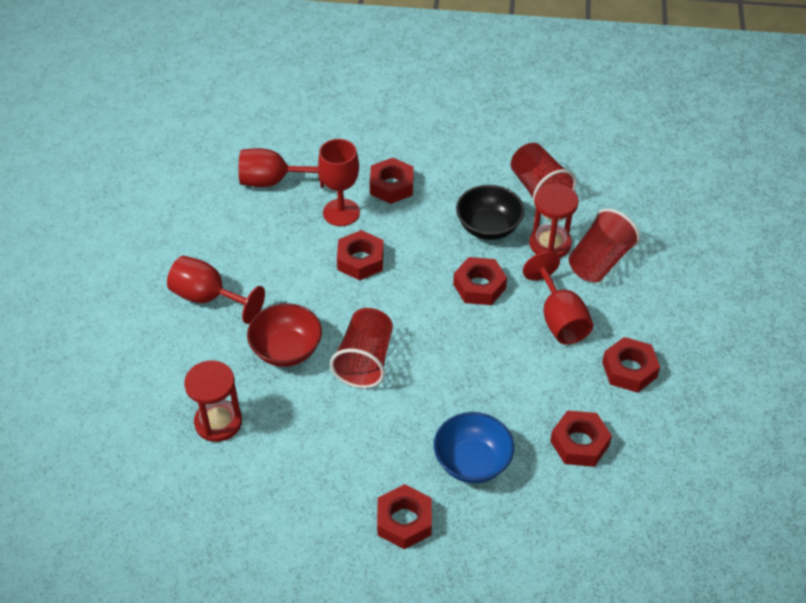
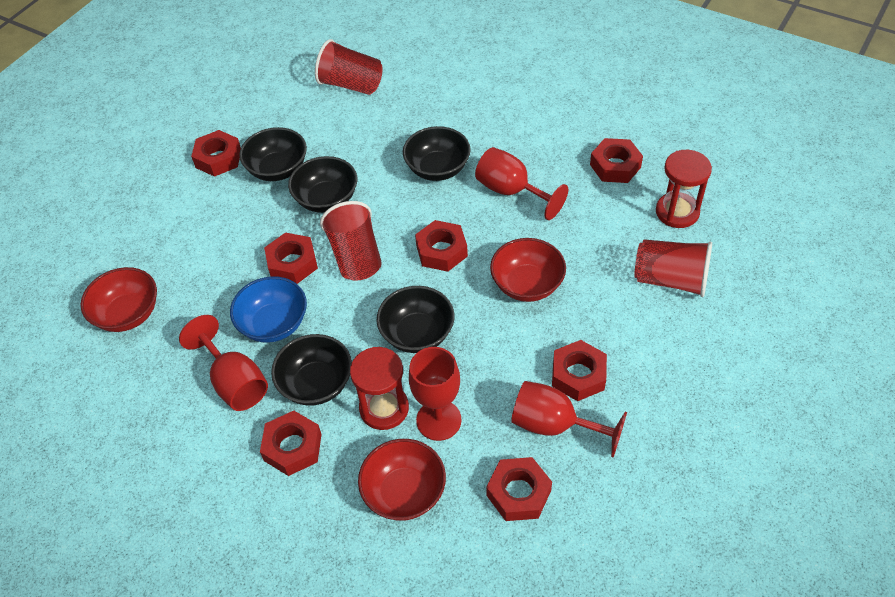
black bowl: [456,185,525,240] = 1 -> [239,127,307,181] [271,334,352,406] [288,156,357,213] [377,286,455,353] [403,126,471,181] = 5
red bowl: [247,303,322,367] = 1 -> [81,267,157,332] [358,439,446,521] [490,238,566,302] = 3
red nut: [337,230,384,280] [370,158,414,204] [377,484,432,549] [453,257,507,305] [550,410,612,467] [602,337,660,393] = 6 -> [191,130,241,177] [260,411,322,476] [264,232,318,284] [415,220,468,272] [486,457,552,521] [552,340,607,401] [590,138,643,183] = 7

